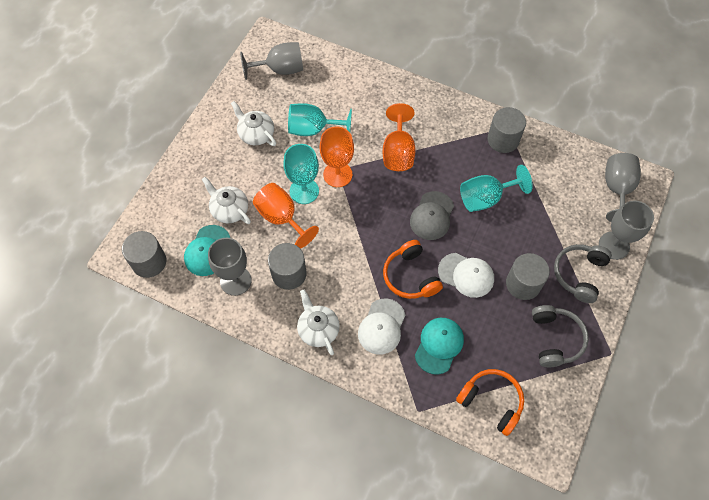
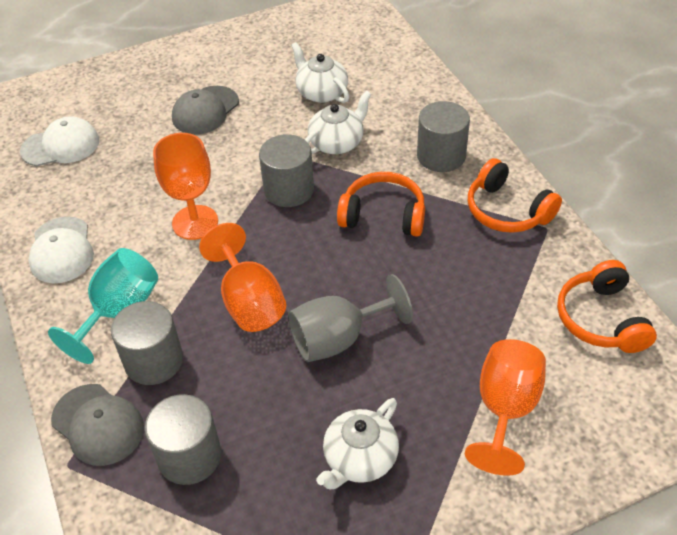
grey cap: [410,191,454,240] = 1 -> [51,384,144,466] [172,86,239,134] = 2
grey goblet: [208,238,252,296] [240,42,303,80] [599,200,654,260] [605,153,641,222] = 4 -> [288,274,413,362] = 1
grey headphones: [532,305,589,367] [554,244,612,303] = 2 -> none = 0
orange headphones: [383,240,443,299] [456,369,524,436] = 2 -> [337,172,425,237] [468,158,562,233] [557,260,657,353] = 3
turquoise cap: [184,225,230,276] [415,318,464,375] = 2 -> none = 0
turquoise goblet: [283,144,319,204] [288,103,352,136] [460,165,533,212] = 3 -> [48,248,158,364] = 1

